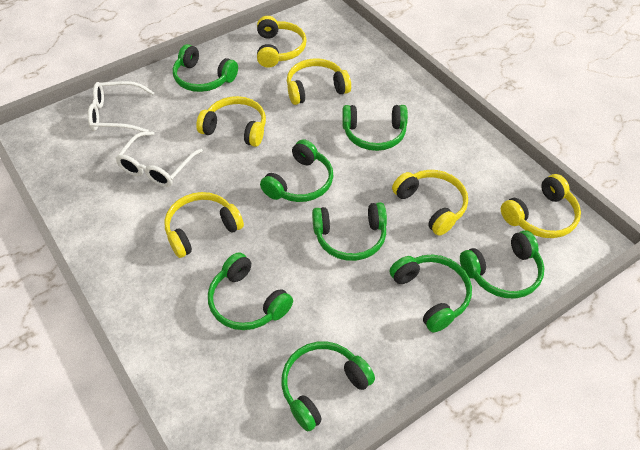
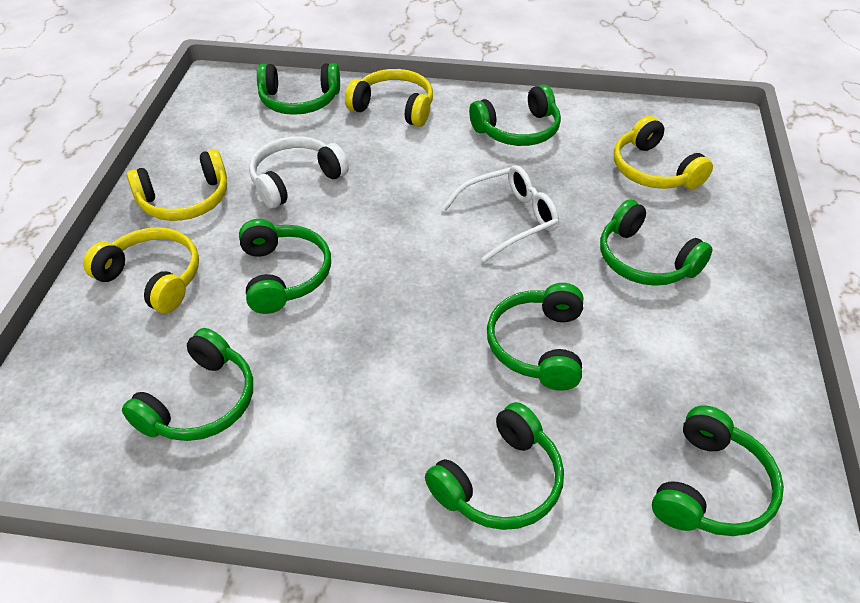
white glasses: [88,81,155,132] [115,132,203,187] = 2 -> [442,165,559,262] = 1
white headphones: none = 0 -> [249,136,349,208] = 1
yellow headphones: [164,192,244,258] [196,96,266,147] [257,16,307,68] [287,58,351,105] [392,170,468,236] [501,174,581,238] = 6 -> [83,227,199,313] [127,149,227,221] [345,69,433,127] [614,116,713,189] = 4

